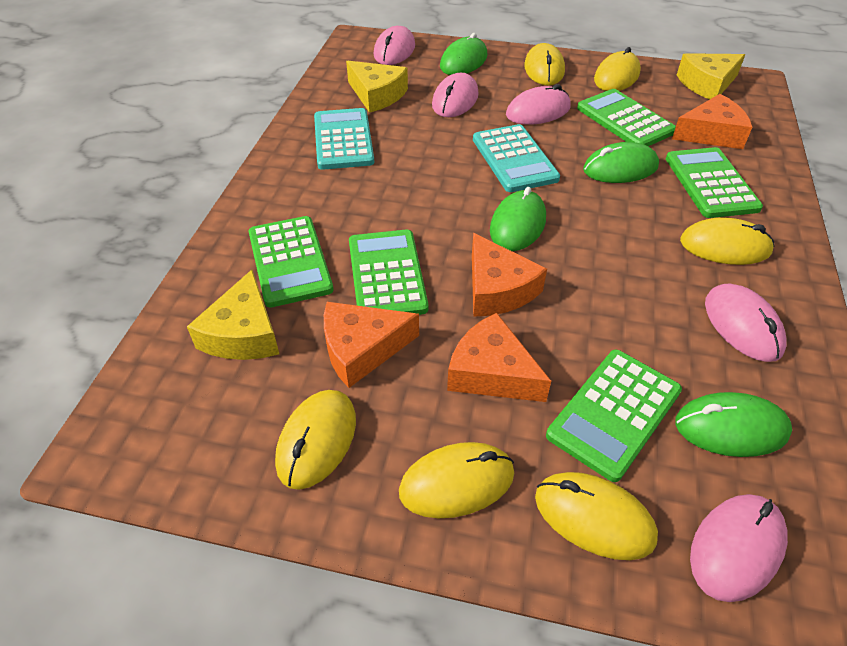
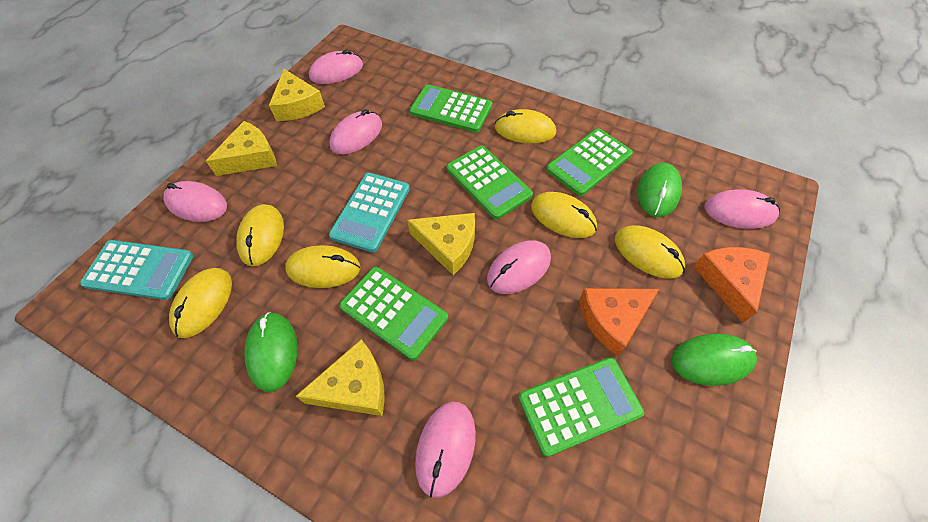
green mouse: [440,33,488,75] [490,187,546,251] [583,142,659,183] [675,392,792,457] = 4 -> [244,312,297,392] [638,163,682,217] [671,334,757,386] = 3
orange cheese: [324,302,419,388] [447,313,551,402] [472,233,547,317] [672,94,752,149] = 4 -> [579,288,659,356] [693,247,770,323] = 2
pink mouse: [374,26,415,65] [432,73,479,117] [506,84,571,125] [690,494,788,602] [705,284,787,362] = 5 -> [163,181,227,222] [309,49,363,84] [330,109,382,154] [415,402,476,498] [487,240,551,294] [705,189,780,229] = 6
yellow cheese: [187,270,279,360] [346,61,408,113] [677,53,745,99] = 3 -> [206,121,277,176] [269,69,325,121] [296,339,385,416] [407,213,475,275] = 4

